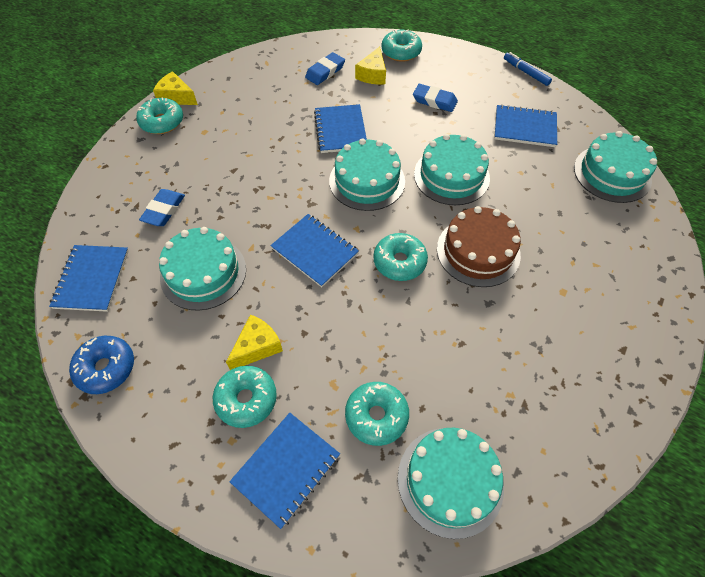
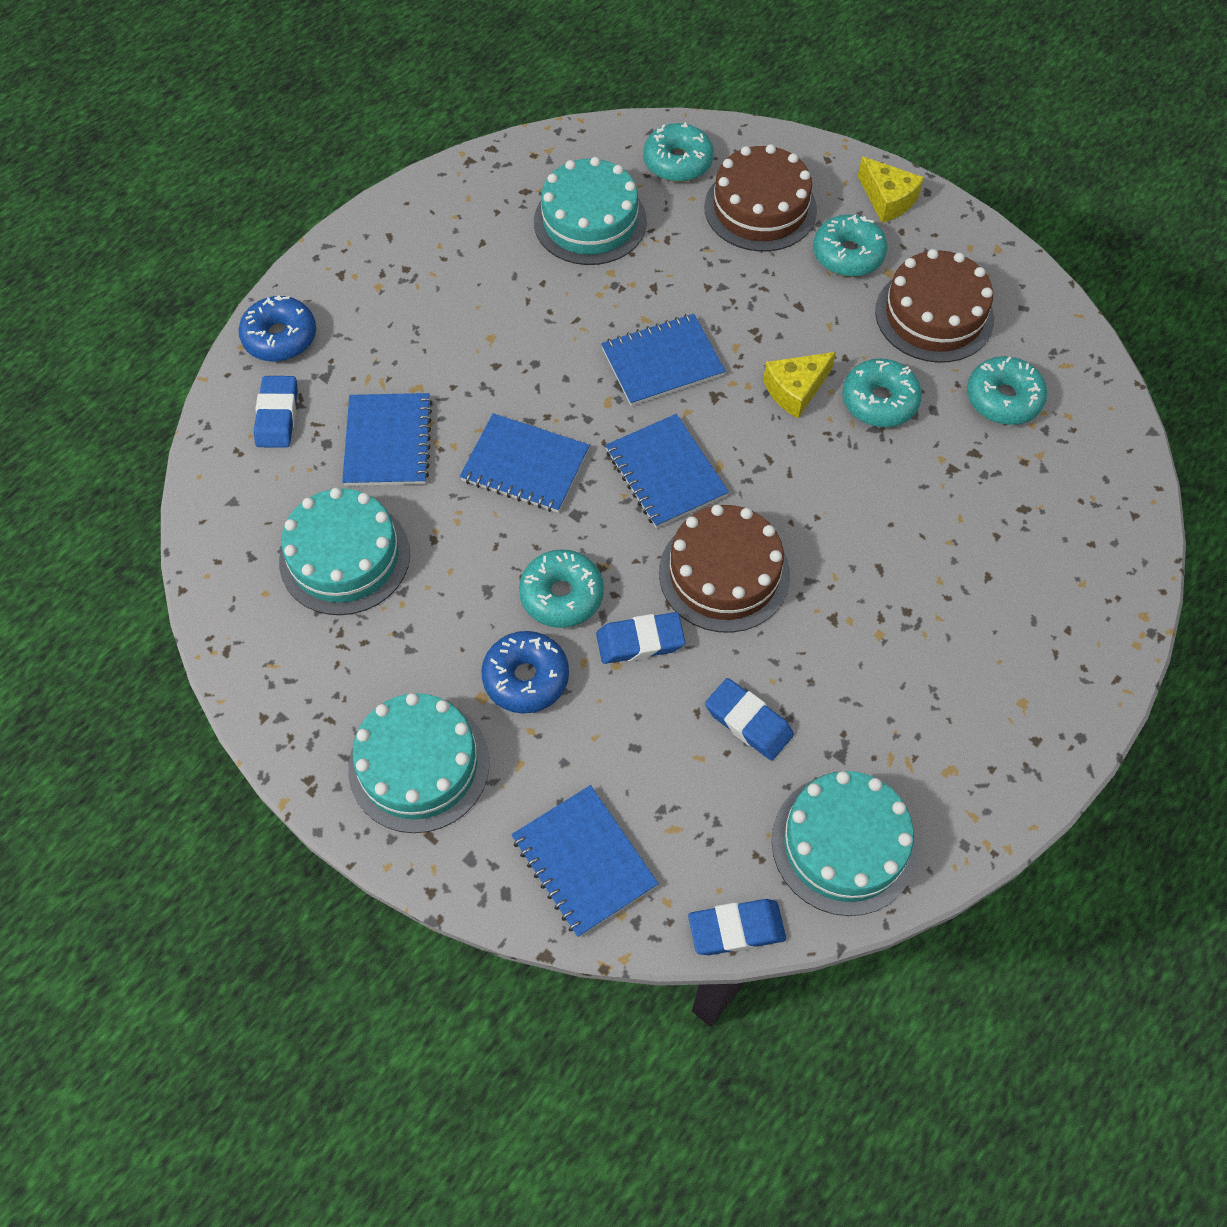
blue donut: [69,336,134,394] = 1 -> [238,295,316,362] [481,631,569,714] = 2
blue eraser: [139,189,185,226] [305,52,345,85] [413,84,458,112] = 3 -> [254,376,298,448] [596,612,685,664] [688,899,786,955] [705,678,794,760] = 4
blue marker: [504,52,552,86] = 1 -> none = 0
brown cake: [437,206,521,287] = 1 -> [659,504,790,633] [704,144,817,252] [875,249,994,363] = 3
turquoise cake: [159,227,246,311] [329,138,405,211] [398,428,504,539] [414,134,490,205] [574,131,657,203] = 5 -> [279,488,410,615] [348,693,490,833] [534,157,647,265] [772,771,917,916] = 4
yellow cheese: [153,71,198,105] [226,314,283,370] [355,46,386,85] = 3 -> [763,352,836,418] [858,156,924,223] = 2

